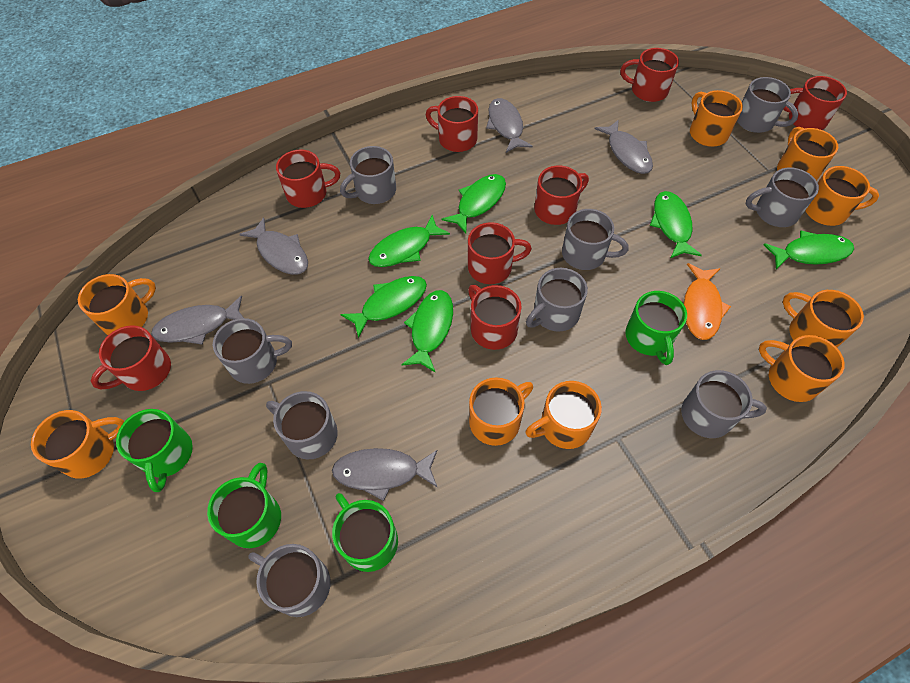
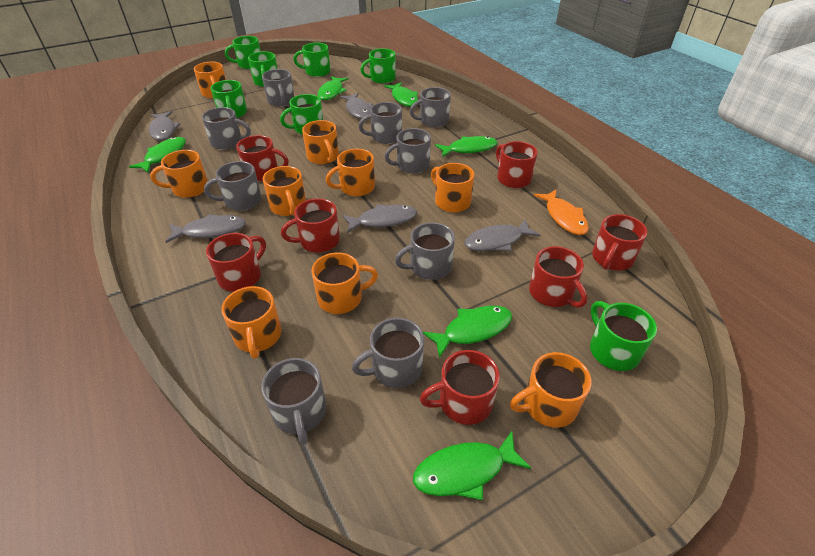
green mug: [116,409,193,492] [207,463,281,548] [332,493,398,572] [625,291,687,365] = 4 -> [211,80,247,118] [225,36,261,69] [248,51,278,87] [280,94,323,135] [293,42,330,77] [360,48,396,84] [590,301,657,371] = 7
red mug: [91,325,171,391] [276,150,340,208] [426,96,478,152] [468,222,532,284] [468,285,522,350] [534,165,589,225] [620,48,679,102] [783,76,847,130] = 8 -> [206,233,266,292] [236,135,289,181] [281,198,340,253] [420,350,500,425] [496,141,538,188] [529,246,587,308] [592,214,648,270] = 7

